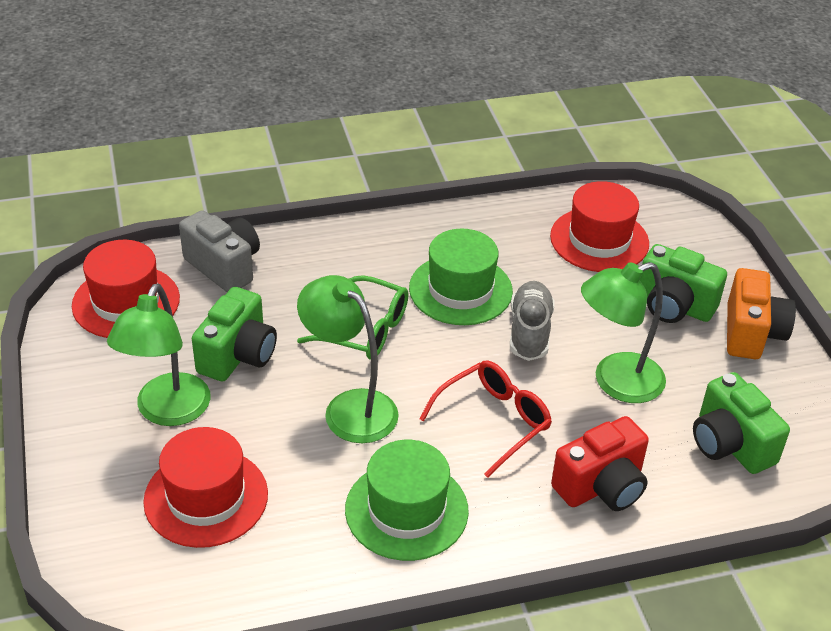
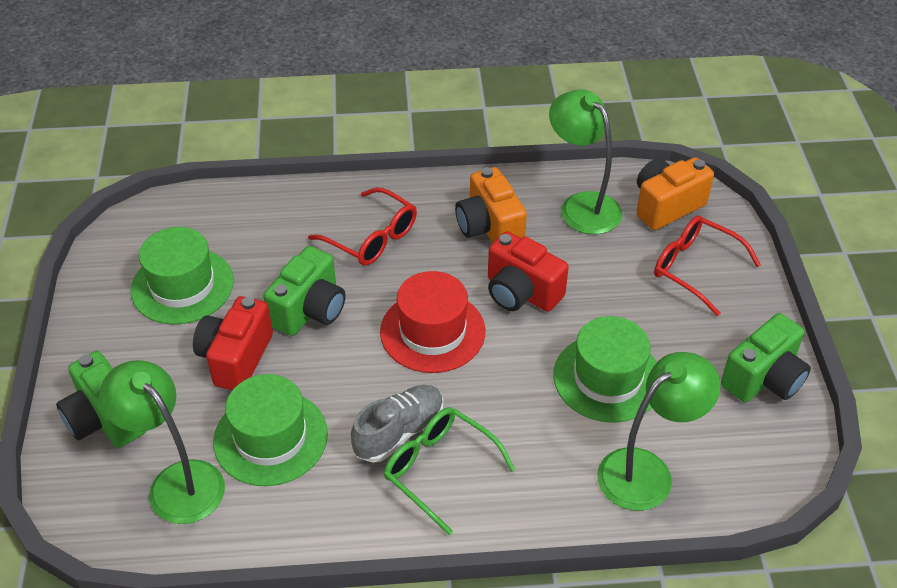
green hat: [345,440,469,561] [409,229,513,325] = 2 -> [131,227,234,324] [213,374,328,486] [553,316,657,423] = 3
grey camera: [179,210,260,292] = 1 -> none = 0
orange camera: [727,268,796,359] = 1 -> [455,167,527,243] [636,157,714,230] = 2
red camera: [551,416,649,511] = 1 -> [193,296,273,390] [488,231,569,312] = 2
red glasses: [419,360,552,478] = 1 -> [308,187,417,266] [654,216,761,316] = 2
red hat: [72,240,180,338] [143,427,268,548] [550,181,649,272] = 3 -> [380,271,485,373] = 1

